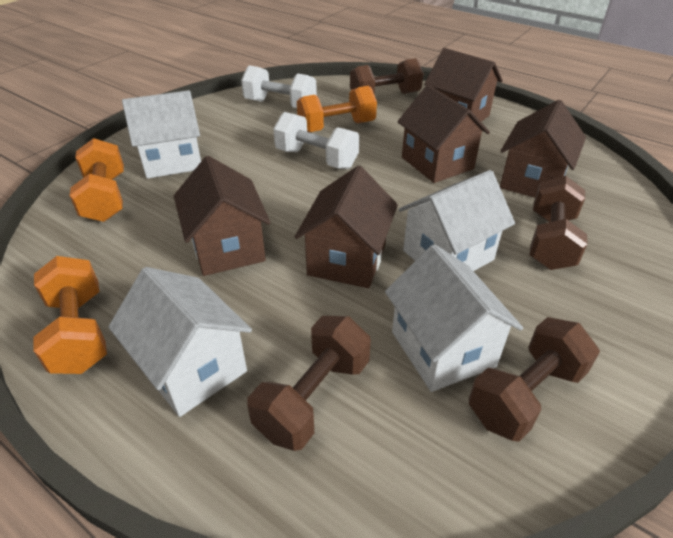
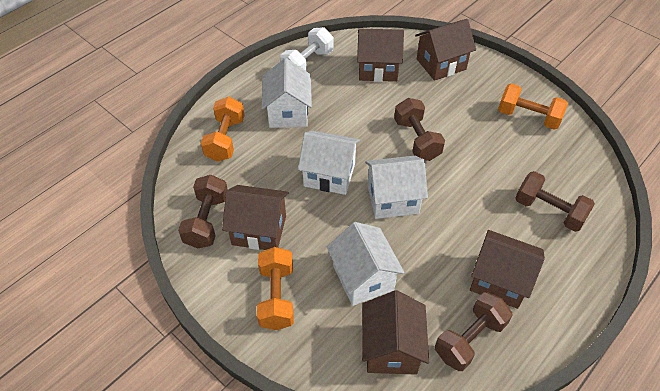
white dumbbell: [241,65,317,108] [273,112,359,169] = 2 -> [280,27,333,71] = 1

